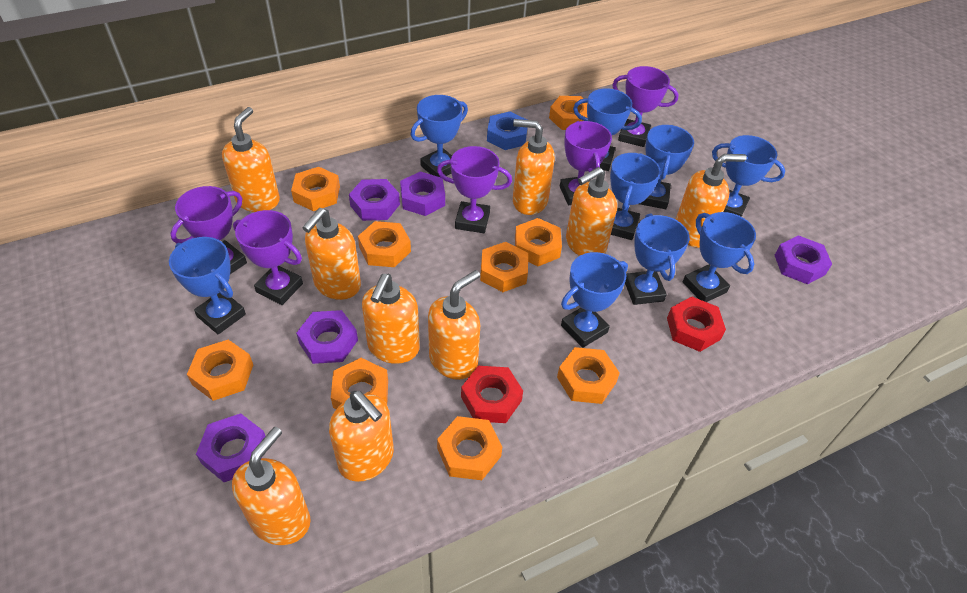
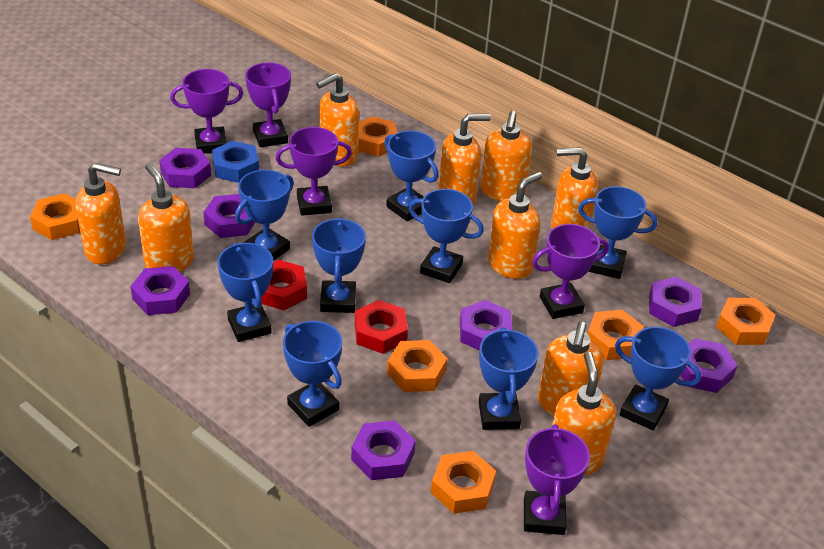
orange nut: [187,340,253,401] [291,167,340,211] [331,358,388,409] [358,221,411,267] [437,416,502,480] [480,242,528,292] [515,218,562,266] [549,96,588,130] [557,347,620,404] = 9 -> [30,193,80,240] [358,116,397,157] [387,340,447,392] [431,451,496,514] [588,310,643,360] [716,298,775,345] = 6
purple nut: [196,413,265,482] [296,310,358,364] [349,179,400,221] [400,171,445,216] [775,235,832,285] = 5 -> [130,266,190,315] [159,148,211,188] [203,194,255,238] [351,420,416,480] [460,300,512,350] [649,277,702,327] [680,338,738,393] = 7

